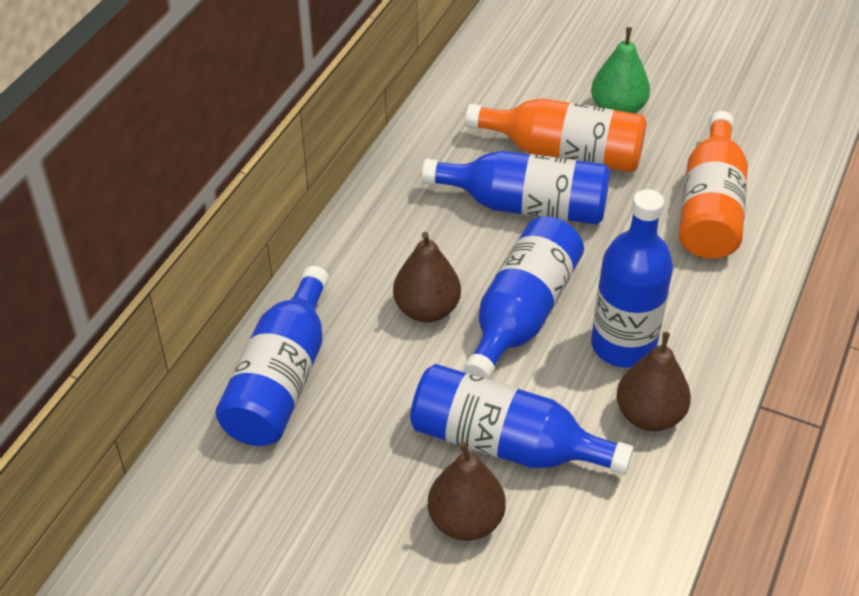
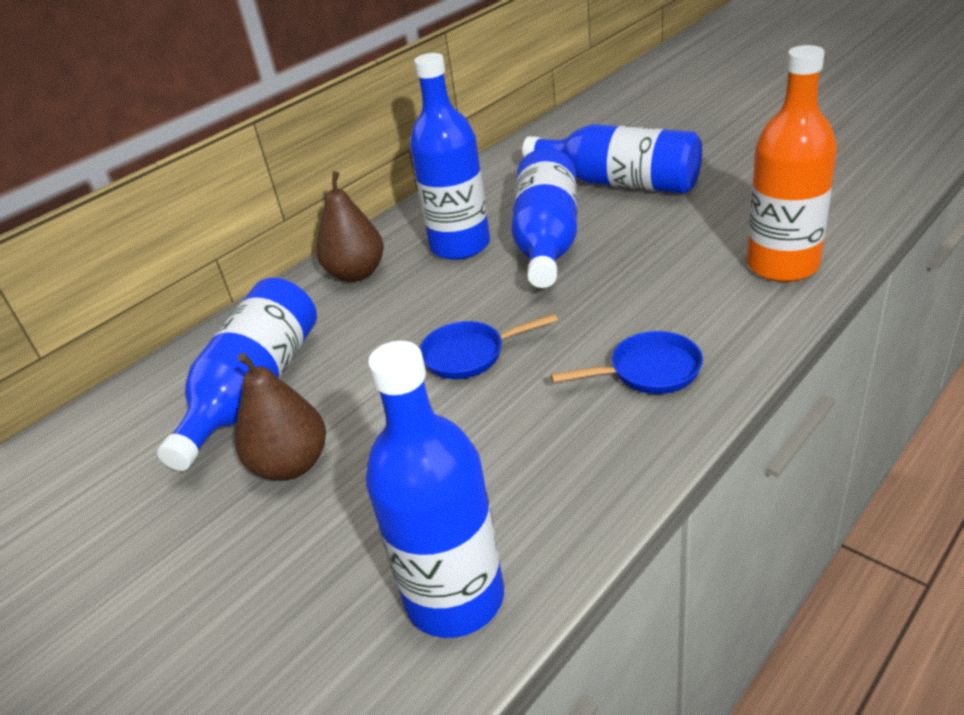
blue pan: none = 0 -> [420,314,558,379] [551,331,703,394] = 2
brown pear: [393,232,461,322] [428,442,506,541] [616,332,691,431] = 3 -> [235,353,326,481] [316,171,384,282] = 2
green pear: [591,27,650,113] = 1 -> none = 0
orange bottle: [465,98,647,172] [679,111,748,259] = 2 -> [747,45,837,282] = 1

